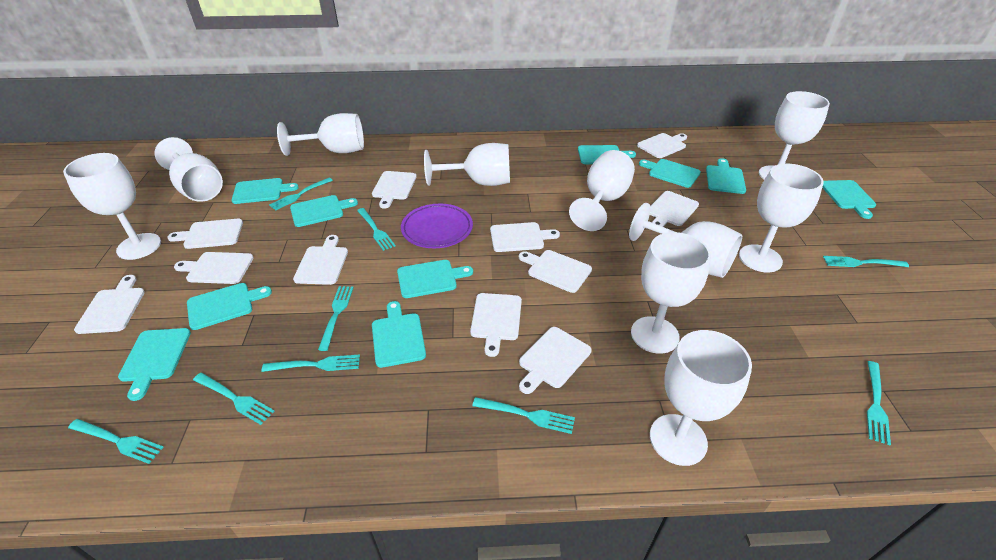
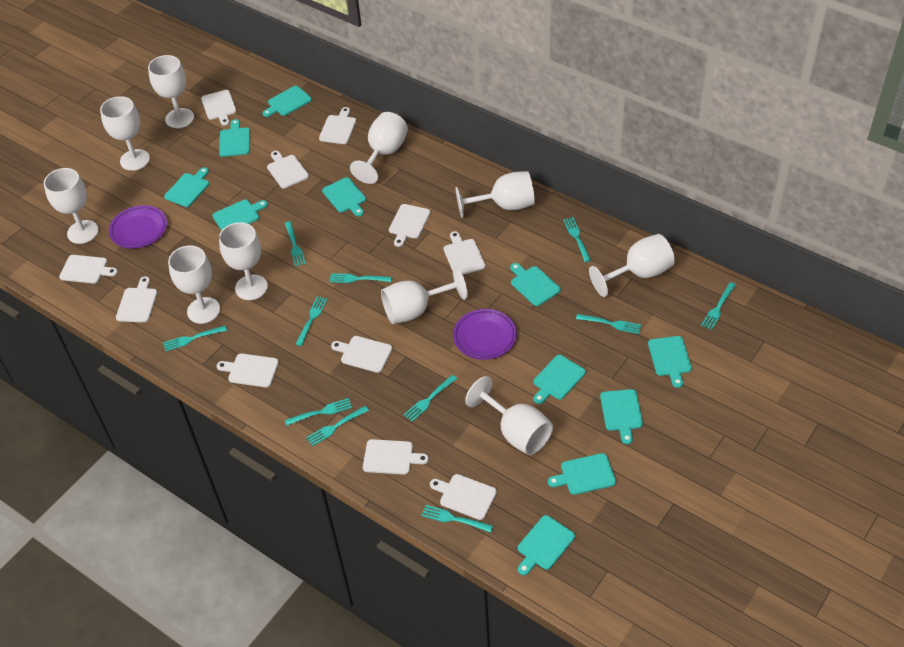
purple plate: [401,204,473,248] = 1 -> [109,205,167,249] [453,309,517,360] = 2
turquoise cutting board: [118,328,191,401] [187,283,272,330] [232,178,299,204] [290,195,358,227] [372,301,426,368] [397,260,473,298] [578,145,636,164] [639,159,701,188] [706,158,746,194] [822,180,876,219] = 10 -> [164,167,209,207] [212,199,268,230] [219,119,250,157] [262,86,312,117] [322,177,366,216] [510,263,561,306] [518,515,575,575] [533,355,586,404] [548,453,616,495] [600,389,643,444] [648,336,692,388] = 11
turquoise fork: [68,419,164,464] [193,373,274,425] [261,355,360,372] [269,178,333,210] [318,286,354,351] [357,208,396,251] [472,397,575,434] [823,256,909,267] [867,361,891,445] = 9 -> [163,326,227,351] [285,221,306,267] [285,398,352,426] [296,296,328,346] [306,406,369,446] [329,273,392,283] [404,375,457,422] [421,505,493,533] [563,217,591,262] [576,314,641,334] [701,282,736,330] = 11

